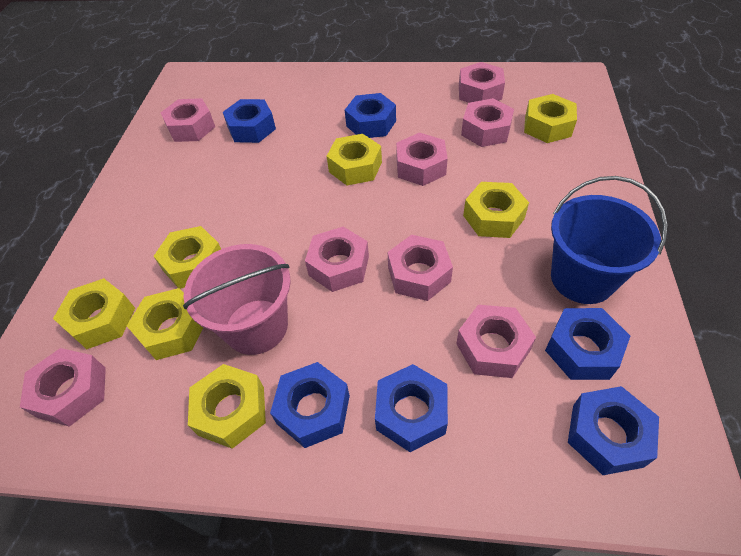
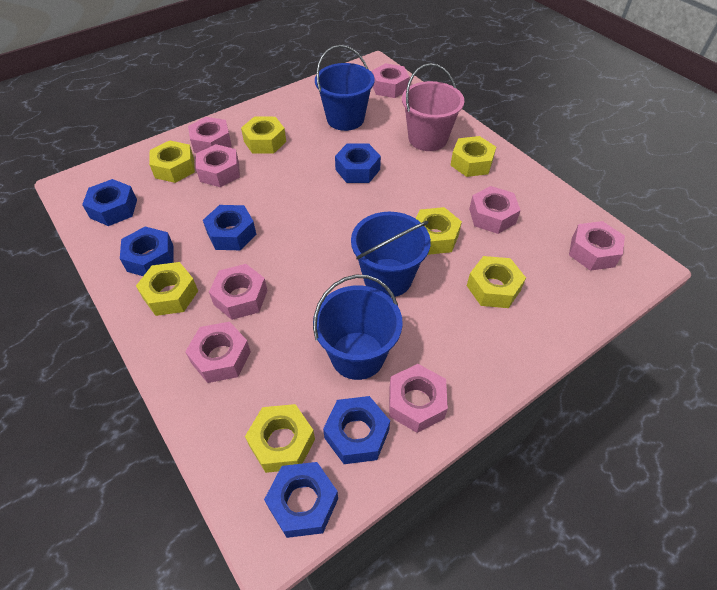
blue bucket: [551,176,667,304] = 1 -> [313,275,403,380] [315,45,375,131] [351,212,431,297] = 3

